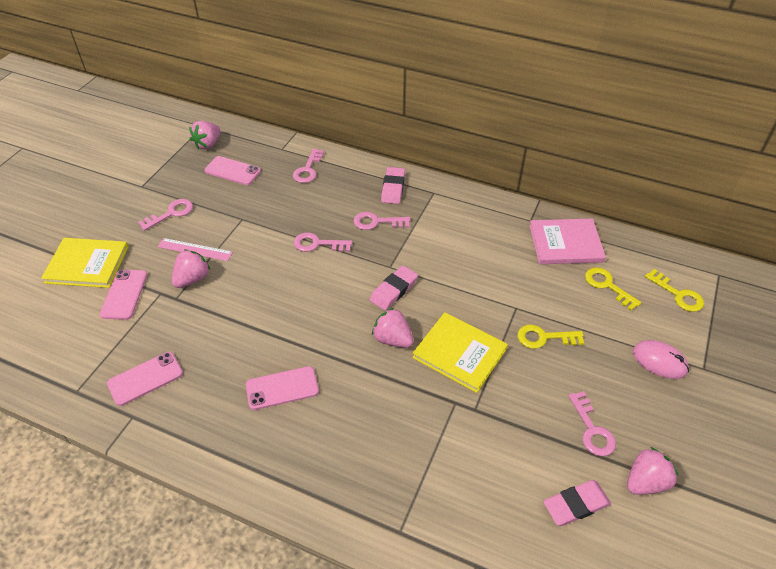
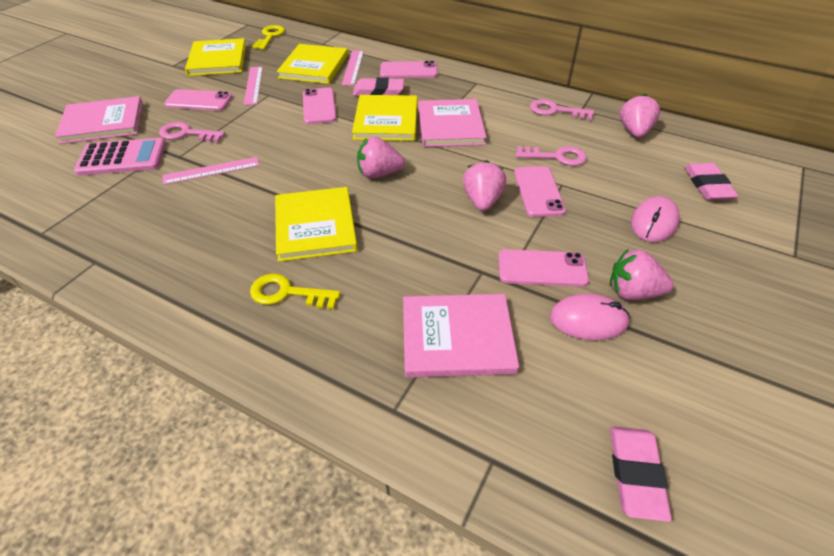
pink book: [529,219,606,264] = 1 -> [55,96,143,144] [403,294,519,378] [418,99,487,147] = 3
pink calculator: none = 0 -> [74,138,166,176] = 1
pink key: [138,199,193,231] [293,149,324,183] [294,232,352,252] [354,212,410,230] [568,391,616,456] = 5 -> [159,122,225,142] [516,146,587,166] [530,99,594,120] = 3
pink mouse: [633,340,689,379] = 1 -> [550,294,630,340] [631,196,680,242] = 2
pink phone: [100,270,147,320] [107,352,183,406] [205,156,261,185] [246,366,319,410] = 4 -> [164,89,233,111] [303,88,337,124] [380,61,438,78] [498,249,589,287] [514,166,566,217] = 5
pink ruler: [158,238,233,261] = 1 -> [162,157,260,185] [243,67,263,105] [342,50,364,86] = 3
yellow book: [41,238,128,288] [412,312,508,393] = 2 -> [185,38,246,76] [275,187,358,262] [277,44,348,84] [352,95,418,141] = 4
yellow key: [518,325,584,349] [585,267,641,311] [645,269,704,312] = 3 -> [250,274,340,309] [252,25,285,49] = 2

